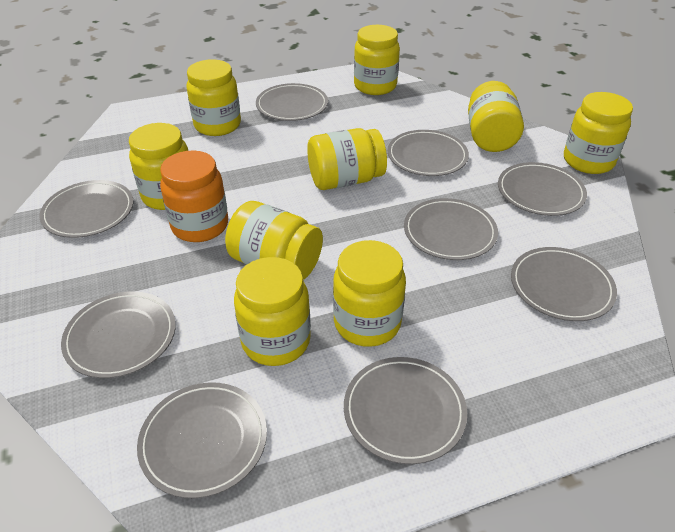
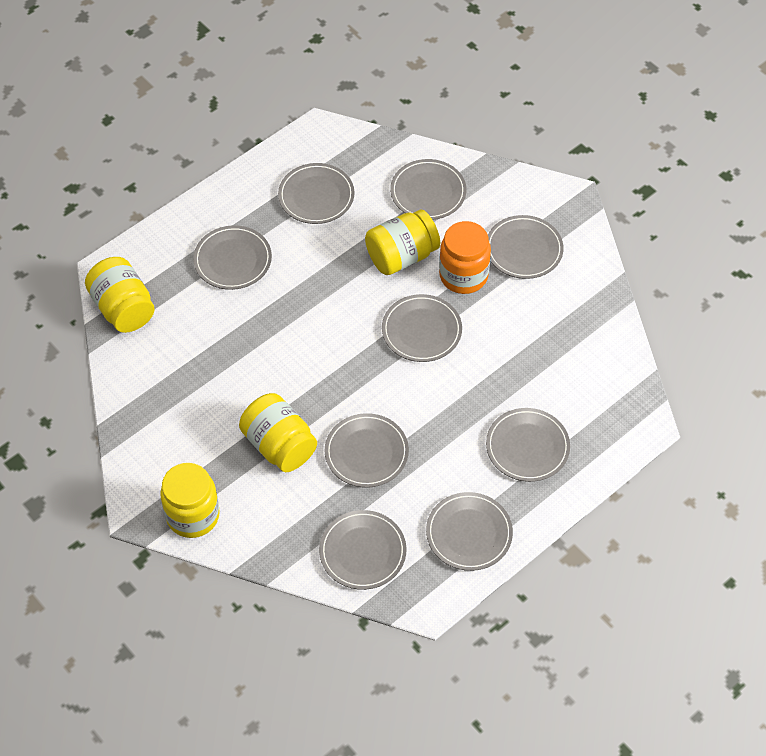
yellow jar: [129,123,188,210] [186,59,241,136] [225,201,323,280] [234,257,311,366] [307,128,387,190] [333,240,406,347] [354,25,400,95] [468,81,524,152] [564,92,633,174] = 9 -> [85,257,155,333] [160,463,220,538] [239,393,317,472] [365,210,440,275] = 4

